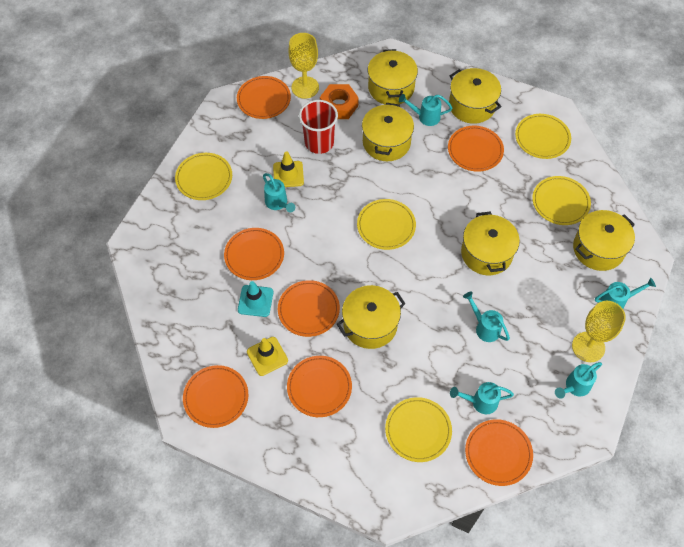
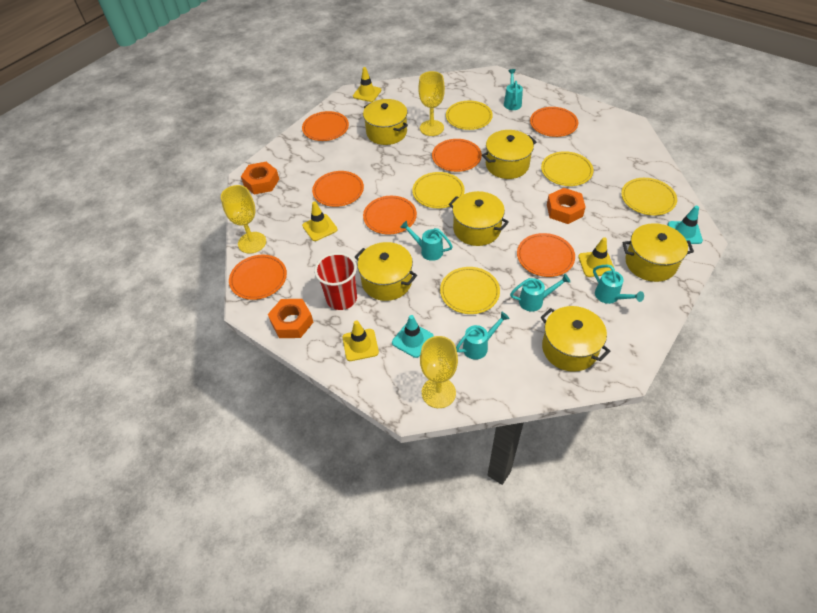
orange nut: [320,84,359,119] = 1 -> [241,162,279,194] [268,299,313,338] [547,188,586,224] = 3
turquoise traffic cone: [238,281,273,317] = 1 -> [392,315,434,358] [668,206,703,244] = 2
turquoise watering can: [263,173,295,212] [399,94,452,126] [450,382,514,414] [463,292,510,342] [555,362,602,399] [595,278,656,308] = 6 -> [400,221,453,261] [456,312,510,360] [504,69,523,110] [510,274,570,312] [593,265,644,304] = 5
yellow goblet: [289,33,319,99] [572,301,626,362] = 2 -> [221,185,266,254] [418,71,445,136] [420,336,458,408] = 3
yellow traffic cone: [247,337,288,376] [273,151,304,187] = 2 -> [302,201,338,241] [343,320,379,361] [353,67,381,102] [578,237,614,277] = 4

